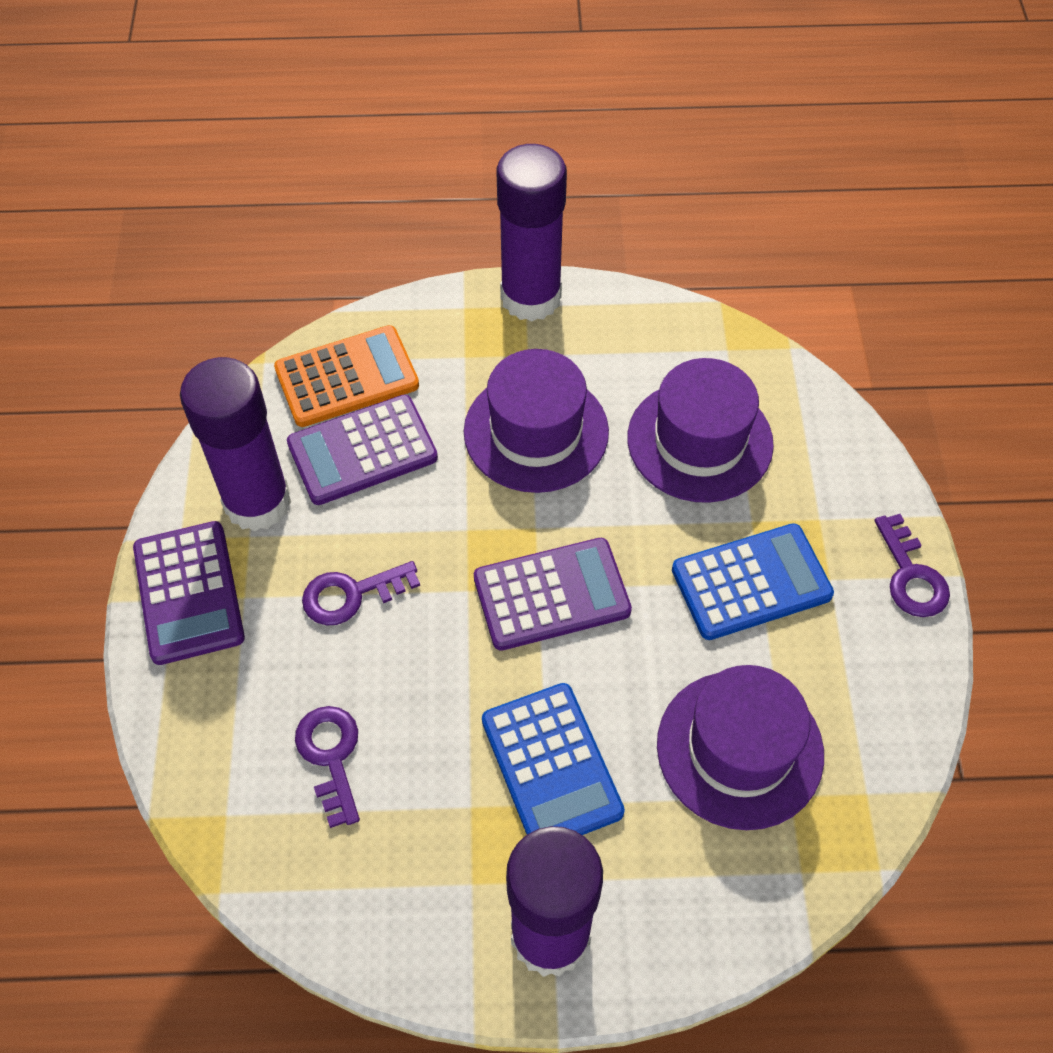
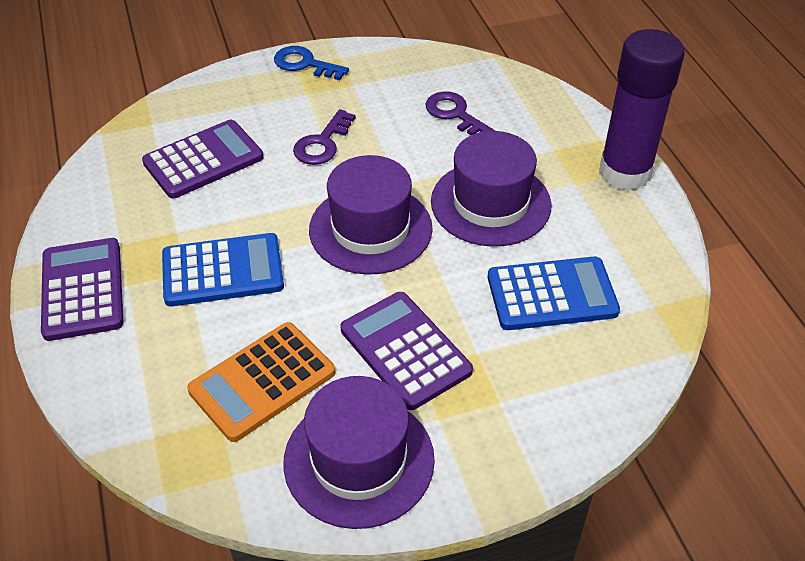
blue key: none = 0 -> [274,46,349,80] = 1
purple glue stick: [180,357,291,531] [496,144,567,321] [506,826,603,977] = 3 -> [599,29,684,190] = 1
purple key: [295,706,360,828] [302,561,420,626] [874,514,950,617] = 3 -> [293,109,356,165] [425,91,495,135] = 2

